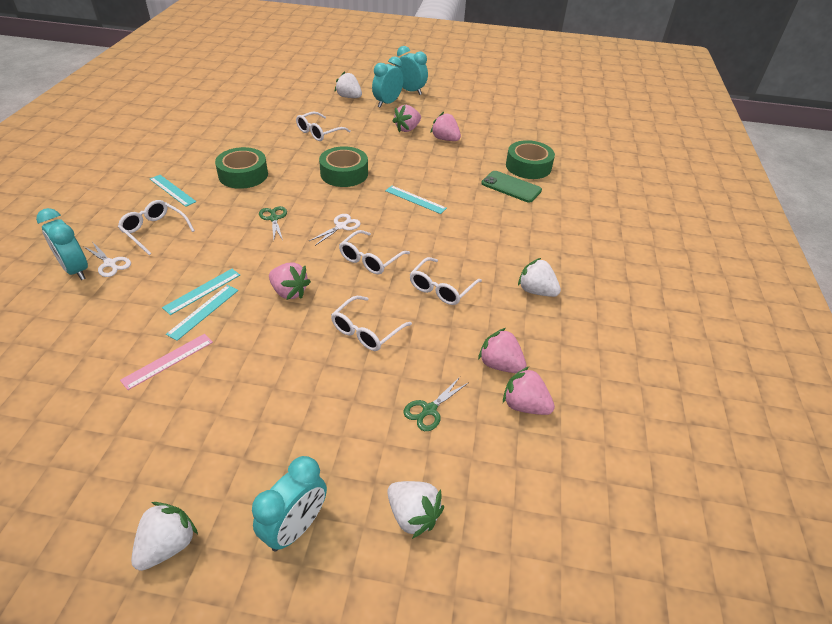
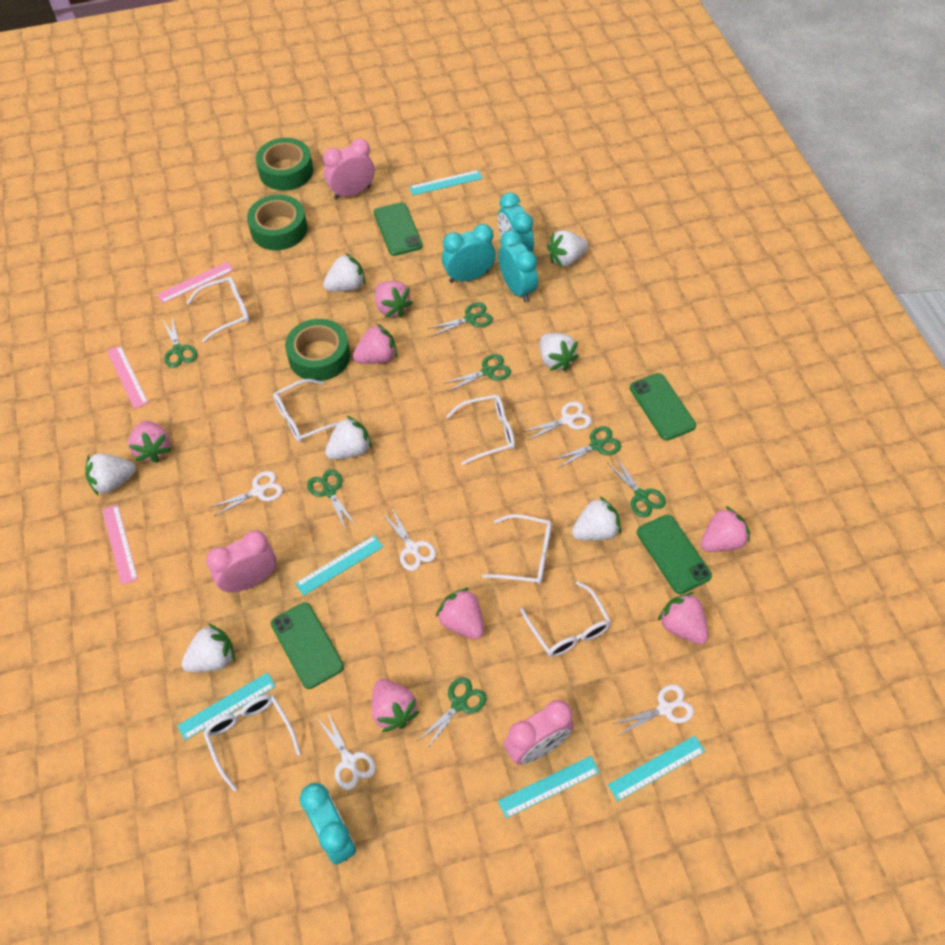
green phone: [481,171,542,203] = 1 -> [271,602,344,689] [374,202,423,256] [630,373,696,440] [637,515,712,594] = 4
green scissors: [259,206,287,240] [403,377,469,431] = 2 -> [162,318,197,368] [307,469,356,530] [417,677,486,750] [427,302,493,337] [446,354,511,392] [552,426,621,469] [607,457,666,517] = 7
pink clock: none = 0 -> [206,530,277,593] [323,139,375,199] [504,700,574,765] = 3
pink ruler: [120,334,213,390] = 1 -> [102,504,138,585] [107,345,148,409] [157,262,234,303] = 3
pink strawberry: [269,262,311,300] [393,105,421,132] [430,112,461,141] [478,328,527,373] [503,367,555,415] = 5 -> [128,420,172,463] [353,324,397,364] [372,679,419,732] [375,281,413,318] [436,588,484,639] [658,592,709,644] [700,506,750,552] = 7
turquoise ruler: [150,175,196,207] [162,269,240,315] [166,285,238,341] [385,186,447,214] = 4 -> [177,672,276,740] [295,535,383,596] [409,170,483,196] [498,756,600,818] [608,736,705,801] = 5
white glasses: [118,200,195,255] [296,111,351,141] [331,296,412,351] [339,230,410,274] [410,257,482,305] = 5 -> [187,277,250,342] [203,695,301,791] [273,379,339,443] [446,395,515,465] [482,514,552,584] [520,581,611,657] = 6
white scissors: [83,243,131,277] [309,214,361,246] = 2 -> [211,471,283,516] [317,711,376,790] [382,508,436,571] [523,401,592,441] [613,684,694,736] = 5
white strawberry: [131,502,198,571] [335,71,362,98] [387,481,444,539] [518,258,561,297] = 4 -> [85,453,136,496] [181,623,235,672] [323,253,365,292] [325,415,372,460] [540,333,579,371] [547,230,589,267] [572,496,621,541] = 7

